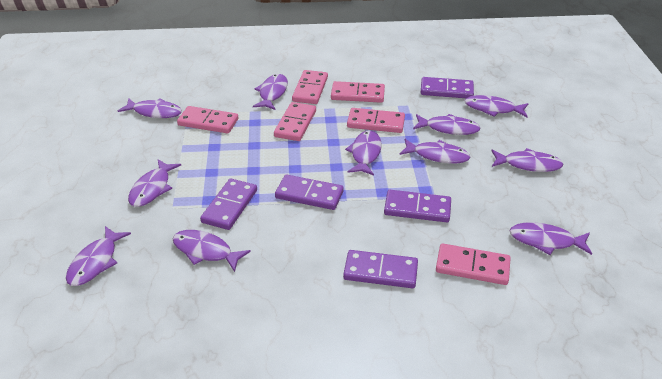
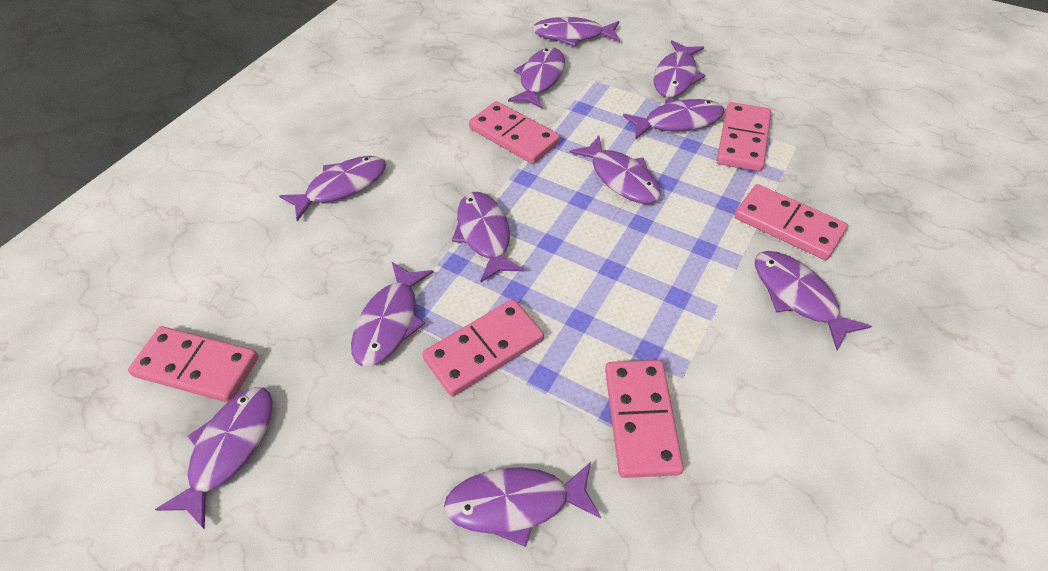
purple domino: [200,179,257,230] [275,175,344,210] [343,250,418,288] [384,190,451,222] [420,77,474,98] = 5 -> none = 0

